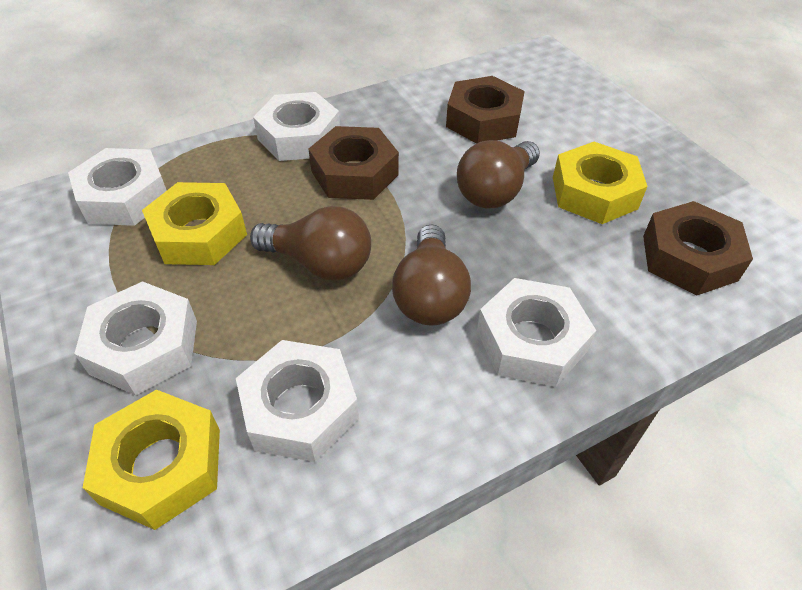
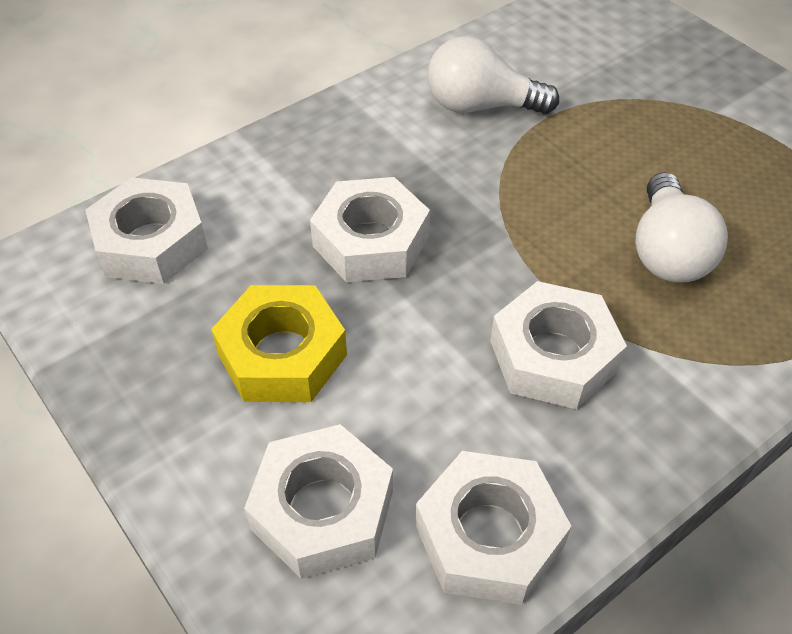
brown light bulb: [250,206,371,281] [392,225,471,326] [457,140,540,208] = 3 -> none = 0
brown nut: [308,126,399,200] [446,76,525,144] [643,201,753,295] = 3 -> none = 0
white light bulb: none = 0 -> [427,36,559,114] [635,172,728,283] = 2
yellow nut: [83,389,220,530] [142,182,247,265] [553,142,648,224] = 3 -> [211,285,347,402] = 1

